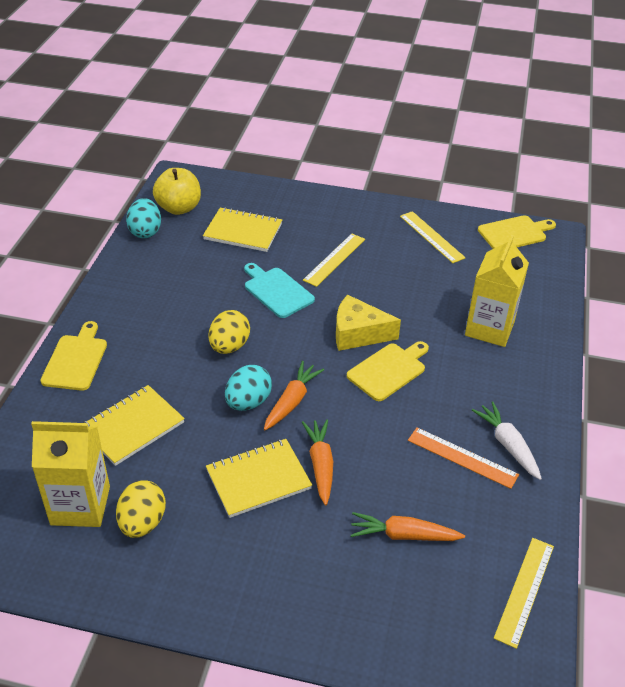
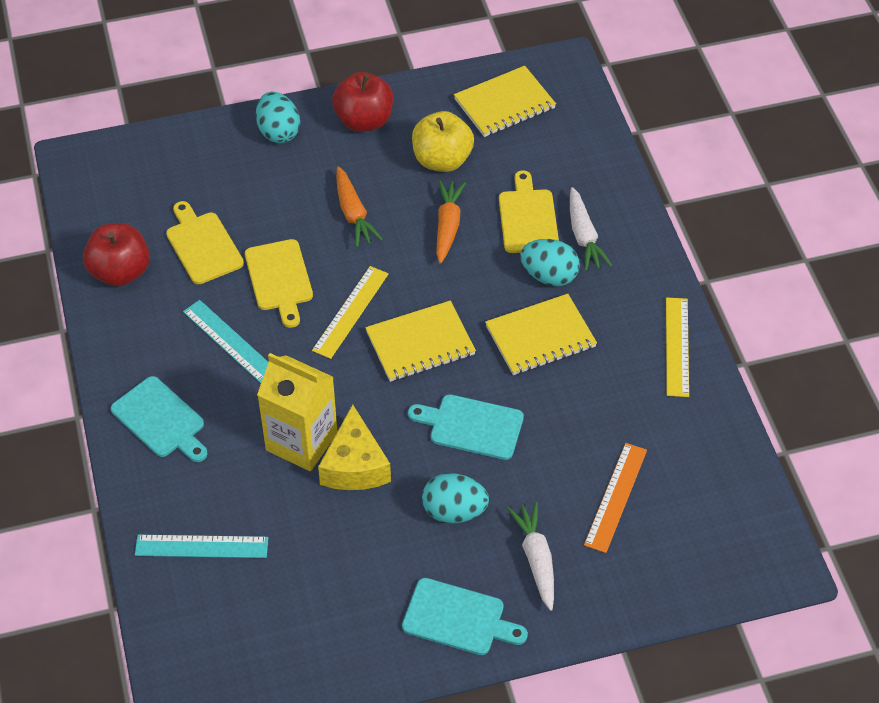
orange carrot: [264,361,324,430] [302,419,333,505] [351,512,465,541] = 3 -> [336,166,383,247] [436,180,466,264] = 2
red apple: none = 0 -> [83,223,150,287] [332,72,393,132] = 2
turquoise cutting board: [244,263,315,318] = 1 -> [111,376,208,462] [402,578,528,655] [408,394,524,460] = 3
turquoise egg: [126,198,161,238] [225,365,272,411] = 2 -> [256,92,300,143] [422,473,489,523] [520,239,580,286] = 3
turquoise ruler: none = 0 -> [135,535,268,558] [183,300,268,383] = 2
white carrot: [472,401,542,480] = 1 -> [507,501,554,611] [570,187,613,271] = 2
yellow carton: [31,421,110,527] [465,235,529,347] = 2 -> [257,353,338,471] = 1
yellow egg: [116,480,166,538] [209,310,250,354] = 2 -> none = 0
yellow ruler: [303,234,365,287] [400,211,466,263] [494,538,554,649] = 3 -> [312,266,389,359] [666,297,689,397] = 2

